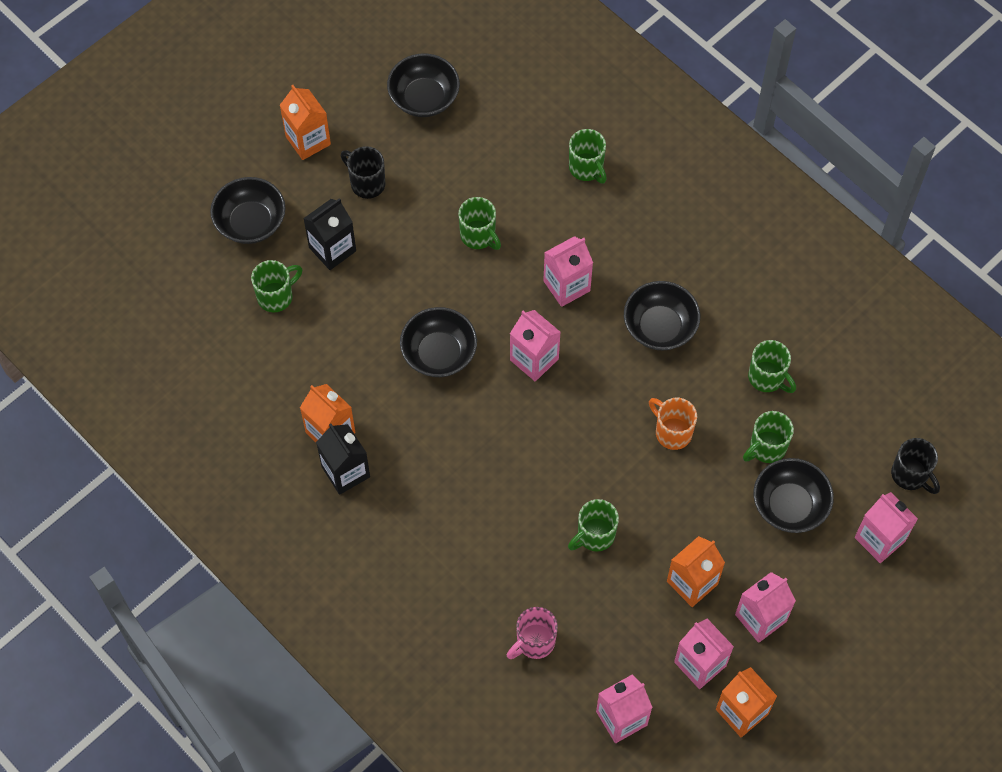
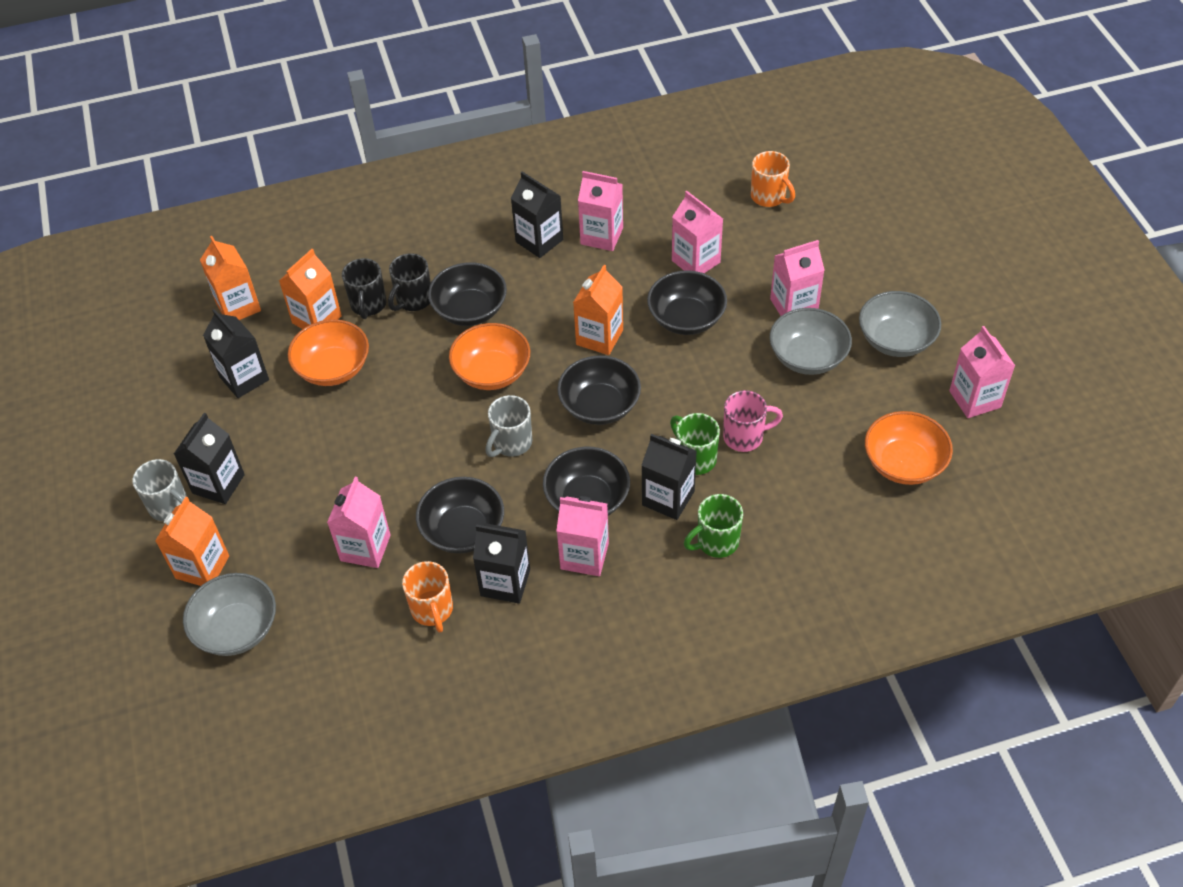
black carton: [303,198,356,270] [316,423,370,495] = 2 -> [174,413,245,504] [203,309,269,398] [473,523,530,604] [511,172,563,258] [641,434,697,520] = 5
green mug: [251,260,302,312] [458,197,501,250] [568,499,619,551] [569,129,607,184] [743,411,794,463] [748,340,796,393] = 6 -> [670,413,720,475] [684,494,743,558] = 2
grey bowl: none = 0 -> [183,573,276,656] [769,308,852,375] [859,291,941,357] = 3
grey mug: none = 0 -> [133,459,187,521] [485,395,532,457] = 2
orange bowl: none = 0 -> [288,319,369,386] [449,323,530,390] [865,411,953,485] = 3
orange mug: [649,398,697,450] = 1 -> [402,561,453,633] [751,151,795,207] = 2

